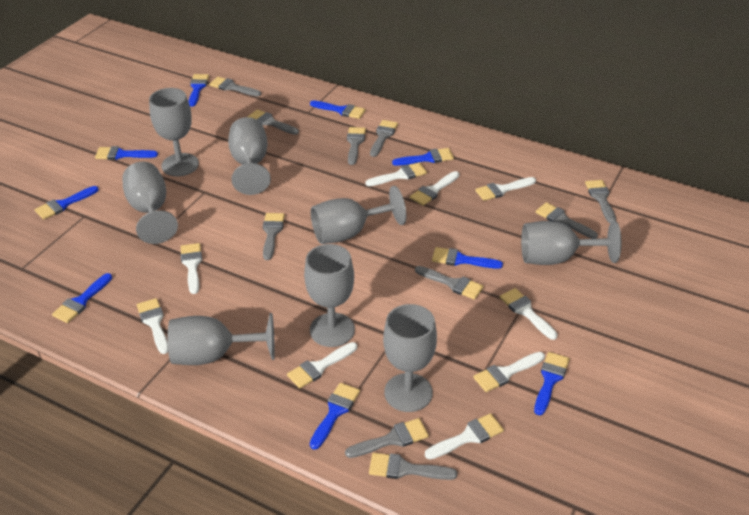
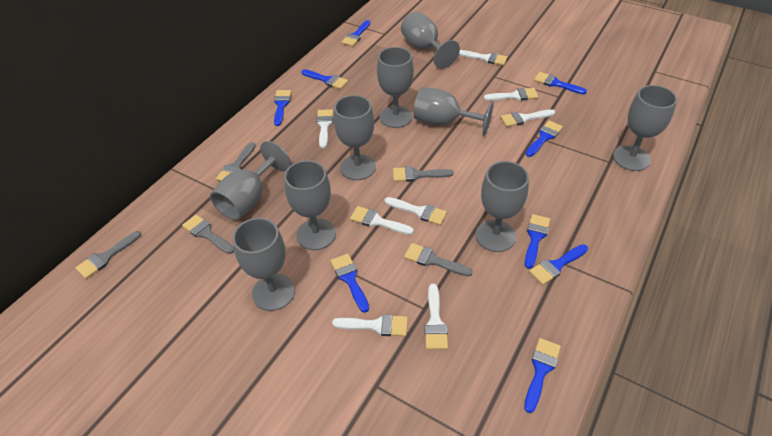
grey brush: [209,77,261,96] [247,109,299,135] [263,213,285,260] [345,418,429,458] [347,127,366,165] [369,453,457,480] [370,120,398,157] [415,266,484,300] [536,202,598,239] [585,180,616,223] = 10 -> [75,231,141,279] [182,214,234,254] [216,142,256,181] [393,166,454,182] [404,243,473,277] = 5
grey goblet: [122,162,178,244] [149,88,199,176] [168,313,275,365] [228,117,271,195] [304,244,355,347] [311,186,406,244] [383,304,437,412] [521,221,621,265] = 8 -> [210,141,291,220] [232,218,295,311] [284,160,336,250] [334,95,376,180] [377,47,414,128] [401,12,460,69] [413,87,494,136] [476,161,529,252] [613,85,677,171] = 9
white brush: [137,298,168,354] [181,243,202,294] [287,342,357,389] [366,162,427,186] [410,171,459,206] [425,413,504,459] [473,352,545,392] [475,177,536,201] [500,288,558,340] = 9 -> [316,109,333,148] [332,314,408,336] [350,206,414,235] [385,197,447,225] [424,284,448,350] [459,50,507,66] [484,88,538,101] [501,109,555,127] = 8

